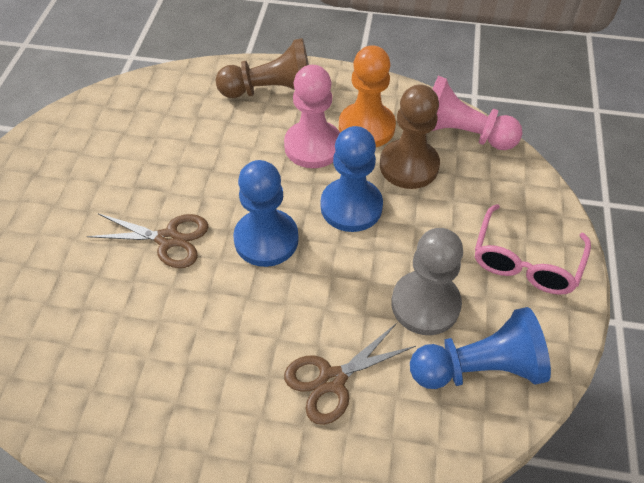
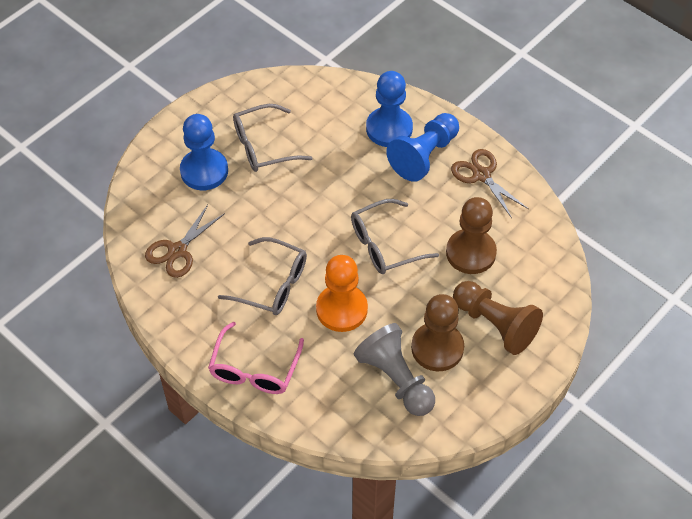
brown pawn: [216,38,309,98] [380,84,440,189] = 2 -> [411,294,464,371] [446,197,497,274] [453,281,543,355] = 3
grey glasses: none = 0 -> [218,237,307,315] [233,104,312,172] [351,199,439,274] = 3
pink pawn: [284,65,340,168] [432,76,523,150] = 2 -> none = 0

